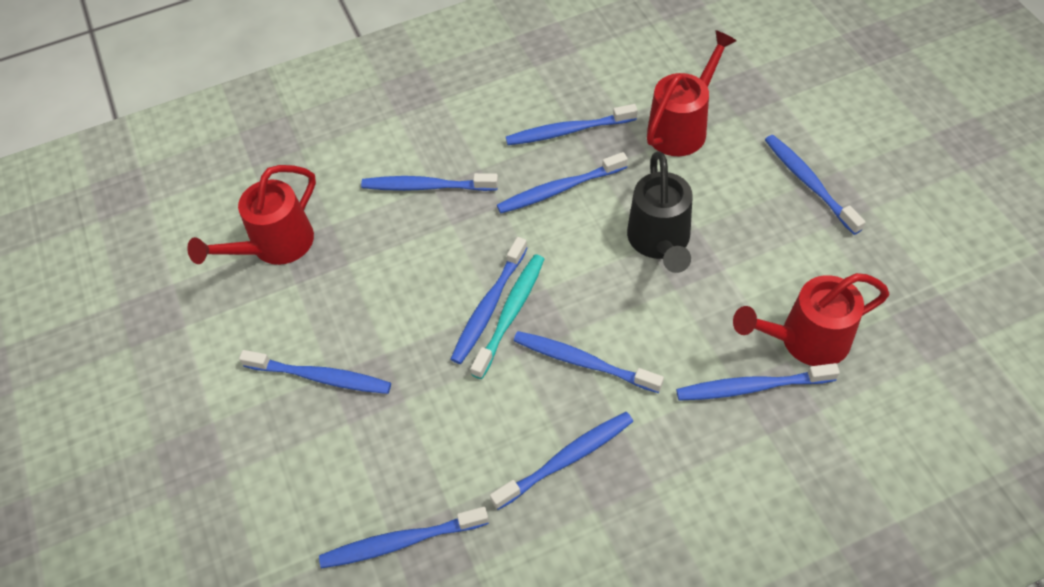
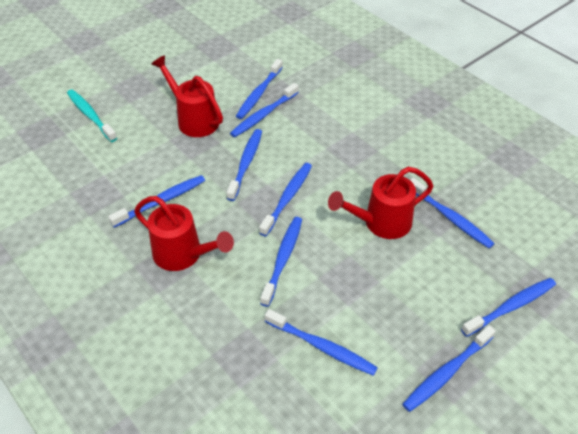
black watering can: [627,151,693,273] = 1 -> none = 0

